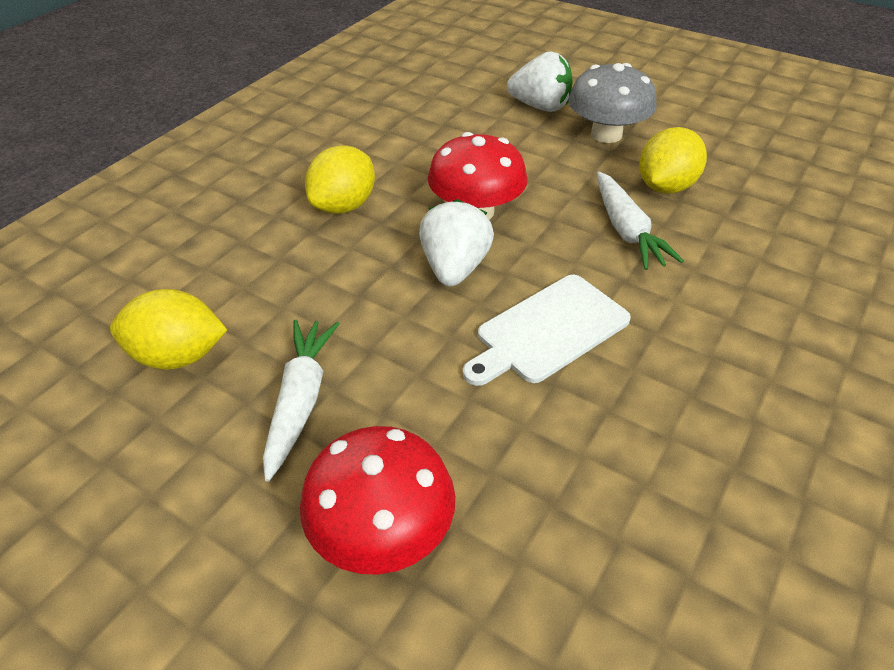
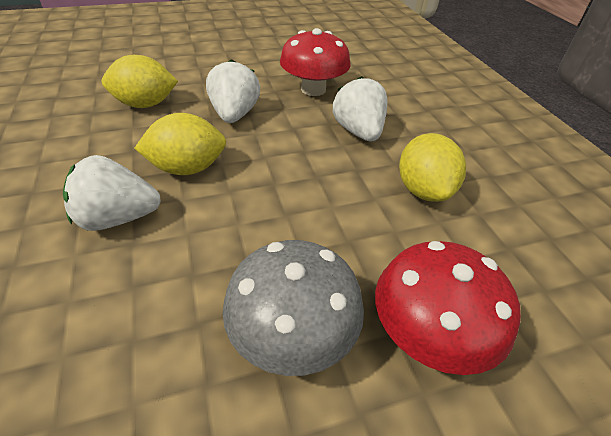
white carrot: [263,320,340,482] [597,172,684,270] = 2 -> none = 0
white cutting board: [463,275,631,386] = 1 -> none = 0
white strawberry: [419,199,494,286] [507,51,573,112] = 2 -> [63,155,161,231] [206,59,260,123] [333,76,387,141] = 3

